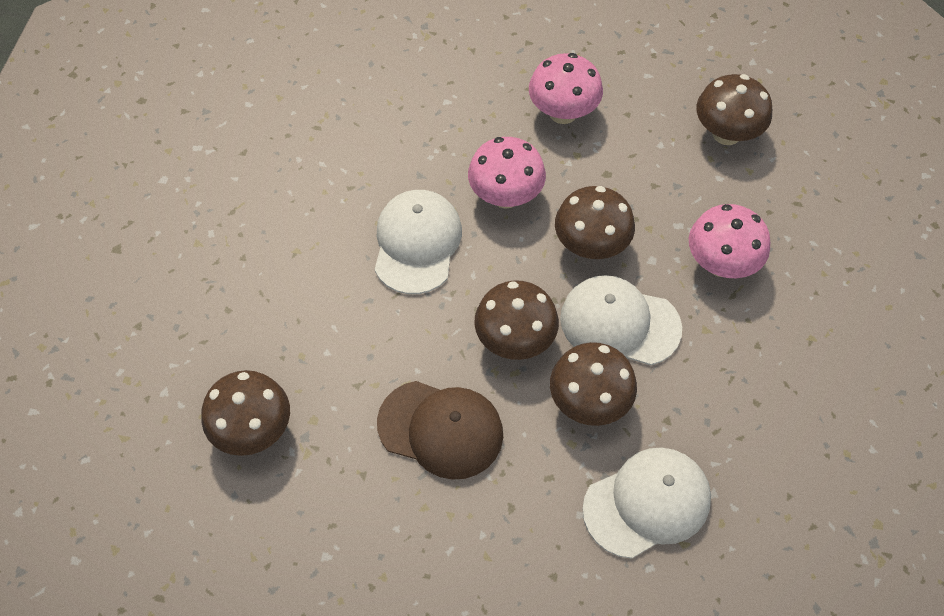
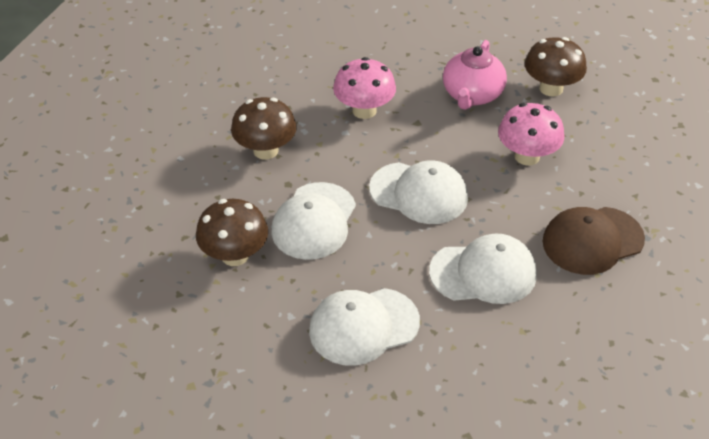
brown mushroom: [202,370,290,456] [474,280,559,360] [550,342,637,426] [555,186,635,259] [696,74,772,145] = 5 -> [196,199,268,266] [231,97,297,160] [525,37,587,97] = 3
pink mushroom: [468,137,546,209] [529,53,603,124] [689,204,770,278] = 3 -> [333,57,396,119] [498,103,564,166] = 2
pink teapot: none = 0 -> [443,40,507,110] = 1
white cap: [375,190,462,294] [560,275,682,365] [582,447,711,559] = 3 -> [272,182,356,260] [309,288,420,366] [369,160,468,224] [429,234,537,304] = 4

